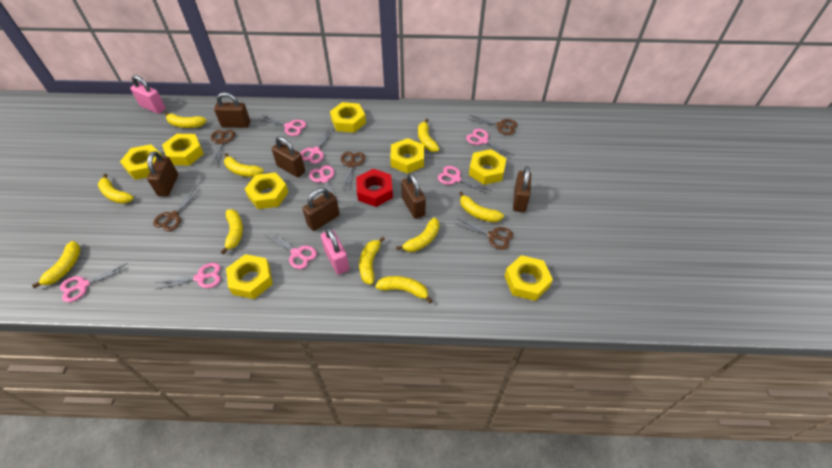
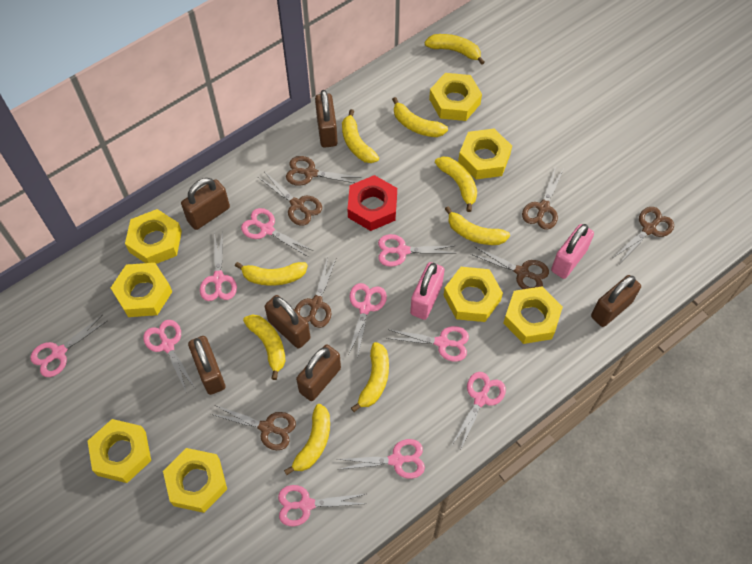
brown scissors: [153,189,200,231] [211,130,235,166] [341,152,365,191] [456,219,513,250] [469,115,517,135] = 5 -> [211,405,296,450] [258,172,322,226] [286,156,362,186] [295,257,337,328] [471,247,549,289] [522,166,564,229] [614,207,674,263] = 7
pink scissors: [60,263,128,302] [155,263,221,290] [259,115,306,136] [266,231,317,269] [301,129,334,164] [309,165,340,204] [438,166,490,194] [466,129,513,158] = 8 -> [30,315,107,377] [143,320,195,393] [200,232,237,301] [241,208,313,257] [278,485,366,526] [337,439,425,479] [348,283,387,358] [378,234,454,267] [386,326,469,362] [451,372,506,448] = 10
yellow banana: [32,241,81,288] [98,173,134,204] [165,112,207,128] [221,209,243,254] [224,153,264,177] [359,237,385,285] [375,276,432,303] [396,218,439,252] [418,118,439,152] [459,191,504,222] = 10 -> [235,262,308,286] [243,314,285,380] [284,404,330,475] [342,109,379,163] [351,342,389,412] [392,97,448,137] [425,34,485,65] [435,156,477,212] [445,206,510,245] = 9

